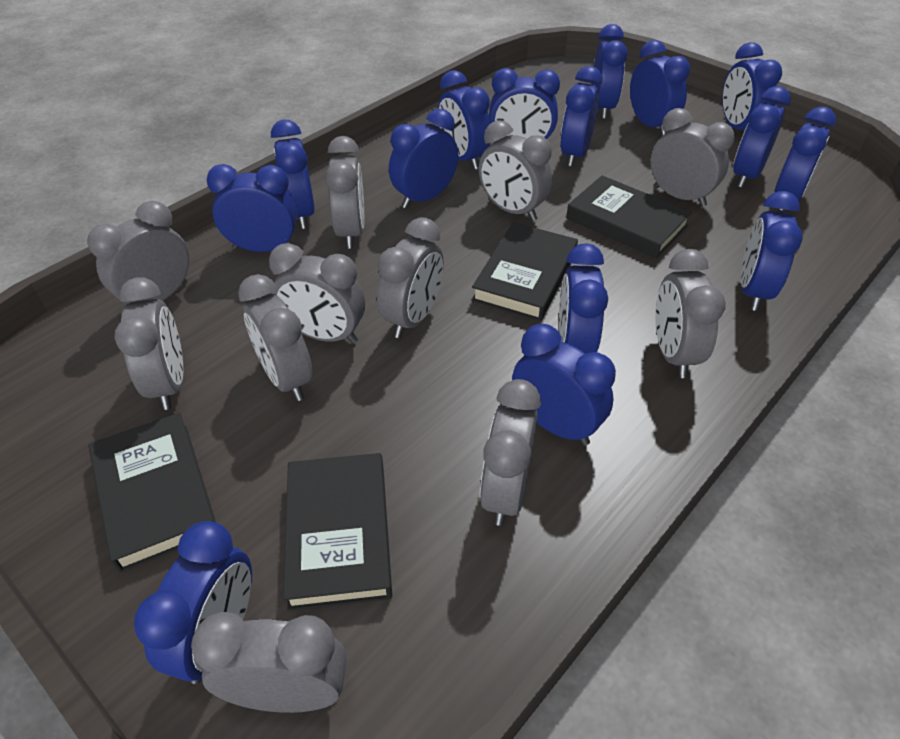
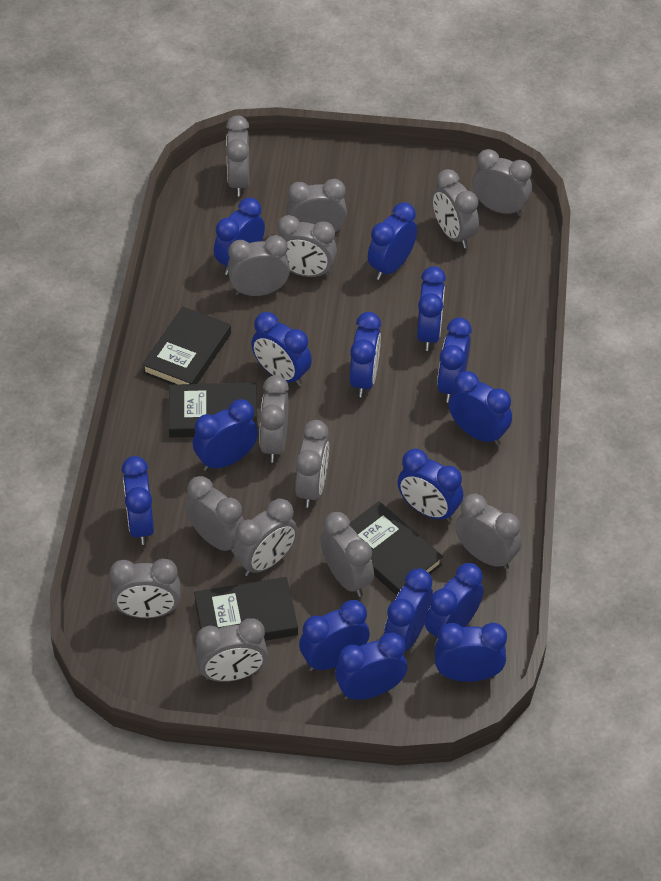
grey clock: [87,201,189,304] [114,277,183,410] [191,612,346,713] [238,274,312,401] [269,243,365,344] [325,136,364,248] [377,217,444,338] [479,120,552,221] [480,379,541,526] [651,108,735,207] [655,249,726,378] = 11 -> [110,559,181,618] [185,476,244,555] [195,618,268,682] [226,115,249,197] [227,235,290,296] [233,499,297,576] [259,375,289,463] [277,215,337,278] [286,179,347,234] [295,420,329,508] [320,512,374,597] [432,169,479,248] [455,494,522,570] [472,149,532,216] = 14

